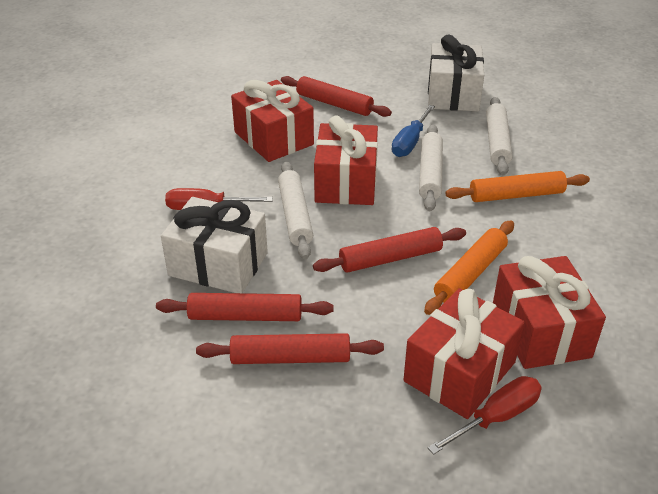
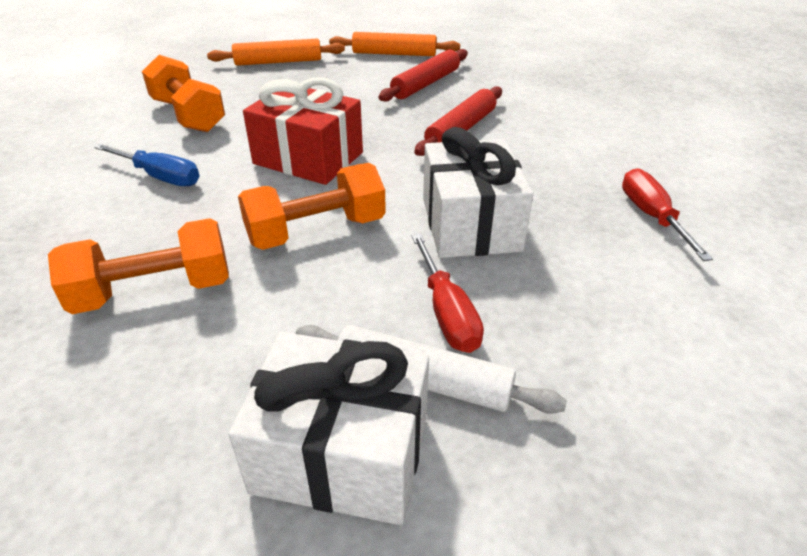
orange dumbbell: none = 0 -> [48,218,229,314] [142,55,225,132] [238,163,386,250] = 3
red gift: [231,80,314,162] [314,115,378,205] [403,288,525,419] [493,256,606,369] = 4 -> [243,77,363,185] = 1
red rolling pin: [156,293,333,321] [196,333,384,364] [281,76,392,117] [313,227,466,273] = 4 -> [379,49,468,102] [414,86,502,156] = 2
white rolling pin: [278,161,313,259] [419,125,443,211] [486,97,513,175] = 3 -> [296,325,567,414] = 1

